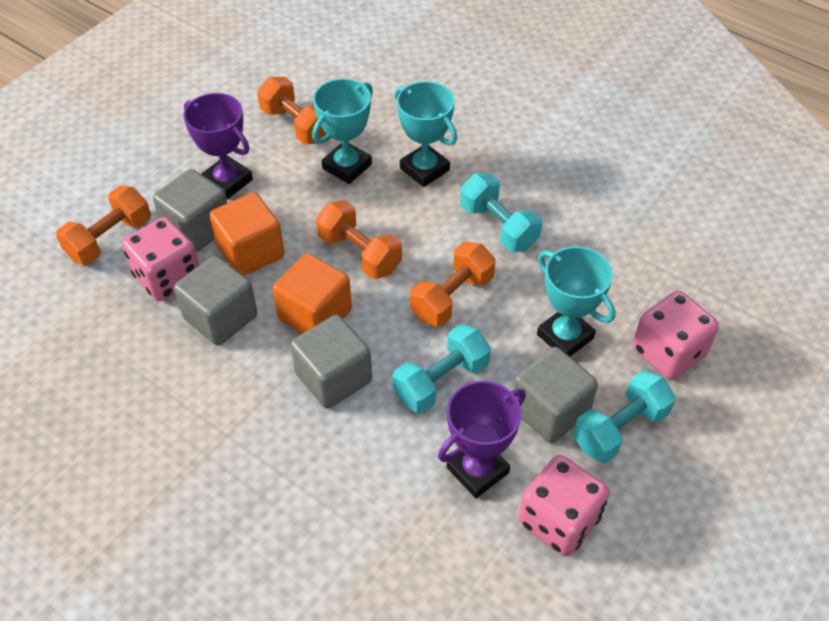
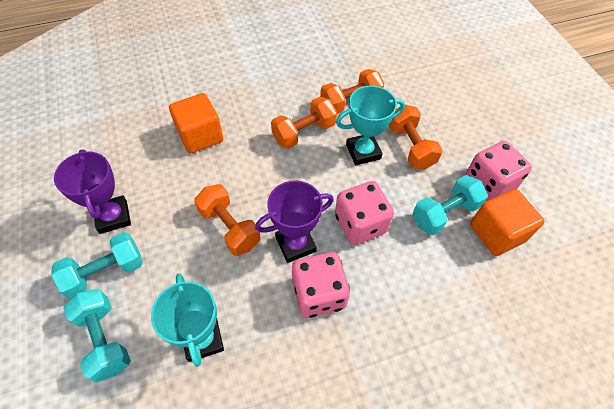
grey cube: [153,169,227,252] [174,256,257,346] [290,315,372,409] [513,347,598,443] = 4 -> none = 0
turquoise trophy: [312,78,373,184] [395,81,457,187] [537,246,615,356] = 3 -> [151,273,224,367] [336,86,405,165] = 2

